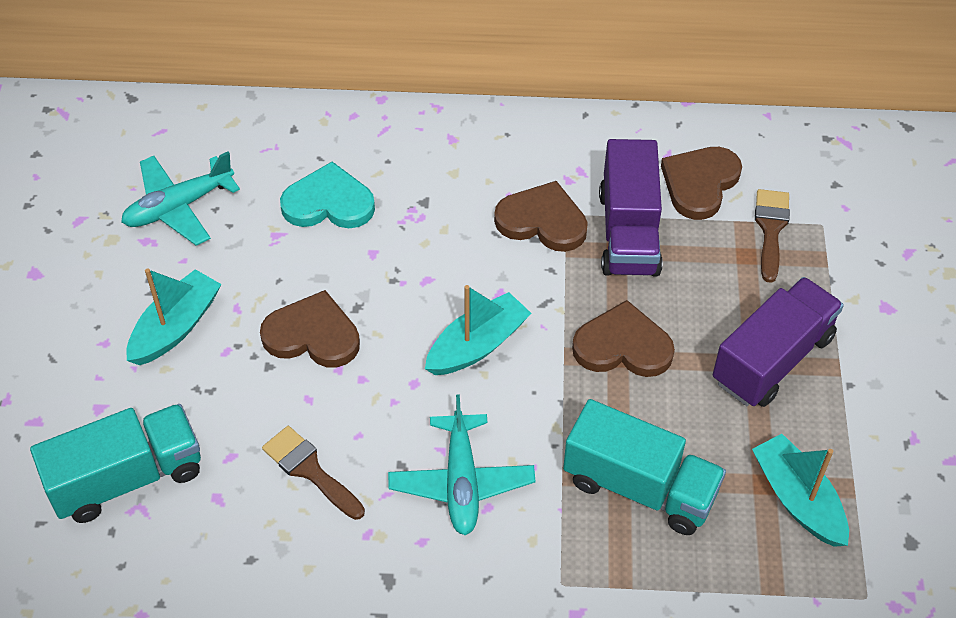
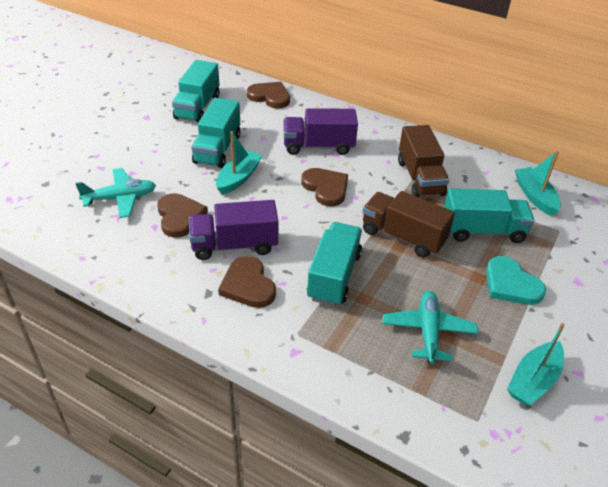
brown brush: [262,426,365,520] [755,189,790,283] = 2 -> none = 0
brown truck: none = 0 -> [362,191,455,258] [398,125,449,197] = 2
turquoise truck: [30,404,201,523] [563,399,726,535] = 2 -> [172,60,220,123] [191,98,241,168] [307,222,362,306] [444,189,535,243] = 4

